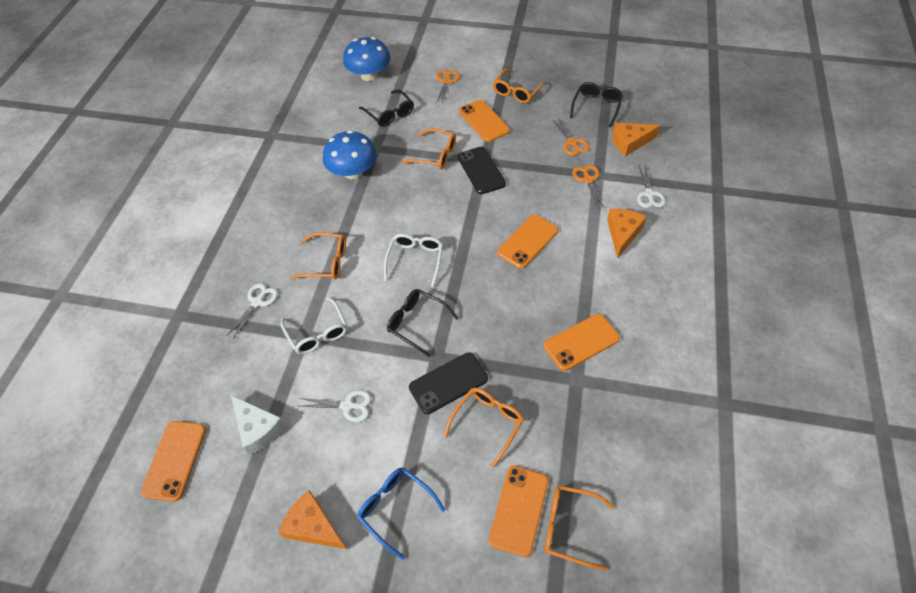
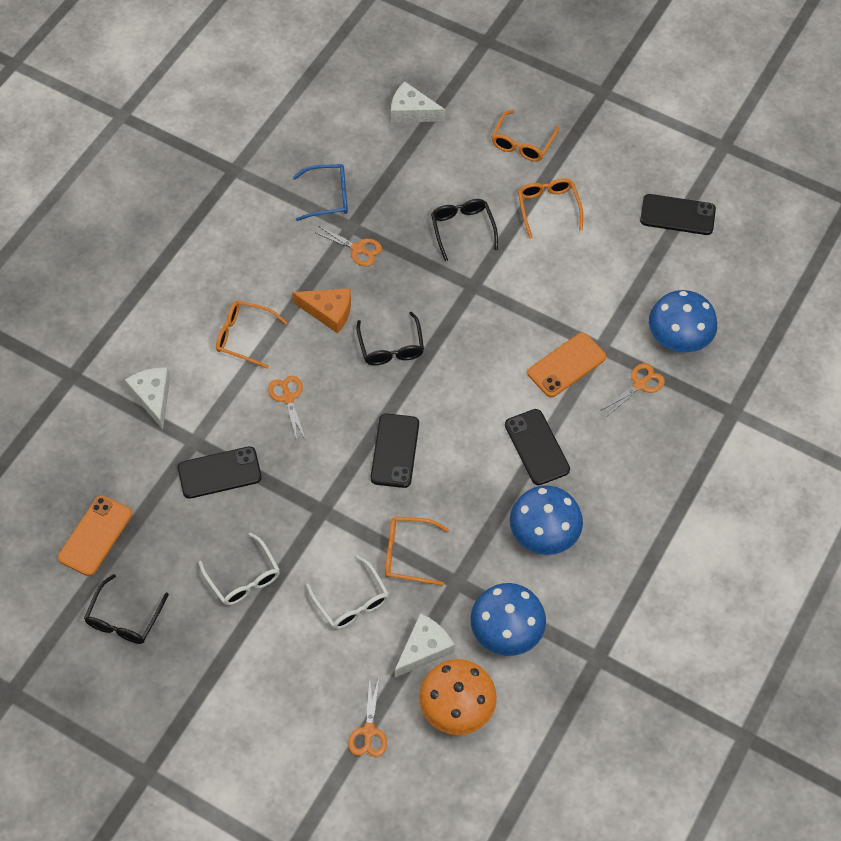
black phone: [409,353,488,414] [458,147,506,194] = 2 -> [178,446,262,499] [371,414,419,488] [505,409,570,485] [640,194,716,235] = 4
blue mushroom: [323,130,377,179] [343,37,391,81] = 2 -> [470,583,546,656] [510,486,583,555] [649,290,717,353] = 3
orange cheese: [278,490,347,549] [607,209,647,259] [612,123,661,156] = 3 -> [292,288,351,334] = 1
orange glasses: [290,233,346,280] [402,128,456,169] [444,388,524,467] [493,69,546,103] [544,485,614,570] = 5 -> [216,301,287,369] [385,517,450,586] [492,110,559,161] [518,178,583,239] = 4
orange mushroom: none = 0 -> [419,659,497,735] = 1
orange phone: [141,421,206,502] [459,100,510,142] [489,466,549,557] [497,215,558,269] [543,314,620,371] = 5 -> [58,495,132,576] [528,333,606,397] = 2
orange scissors: [436,70,460,104] [552,118,589,155] [572,165,604,209] = 3 -> [268,376,305,440] [314,226,382,266] [348,678,387,757] [602,363,665,416] = 4
white cheese: [231,395,286,455] = 1 -> [125,367,170,429] [391,81,445,123] [394,613,455,677] = 3
white scissors: [226,283,278,339] [300,390,371,422] [637,165,666,208] = 3 -> none = 0

